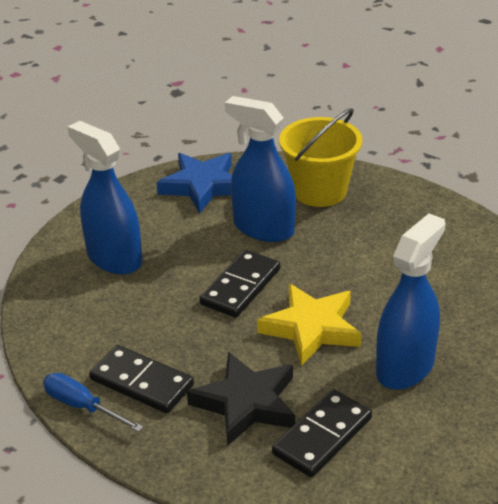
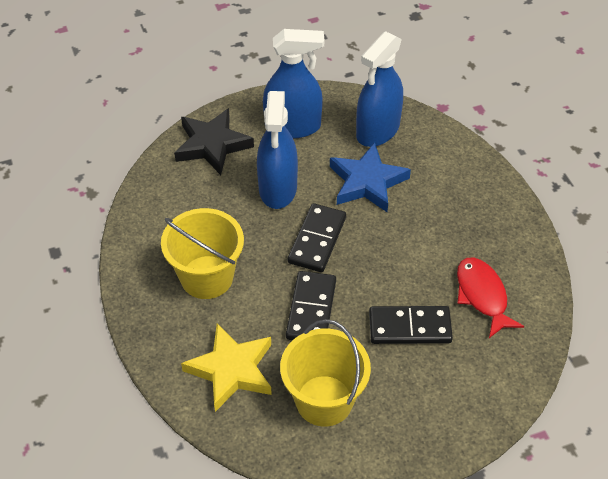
blue screwdriver: [43,373,144,432] = 1 -> none = 0
red fish: none = 0 -> [457,257,524,338] = 1
yellow bucket: [279,108,363,207] = 1 -> [161,208,244,299] [280,319,371,426] = 2

